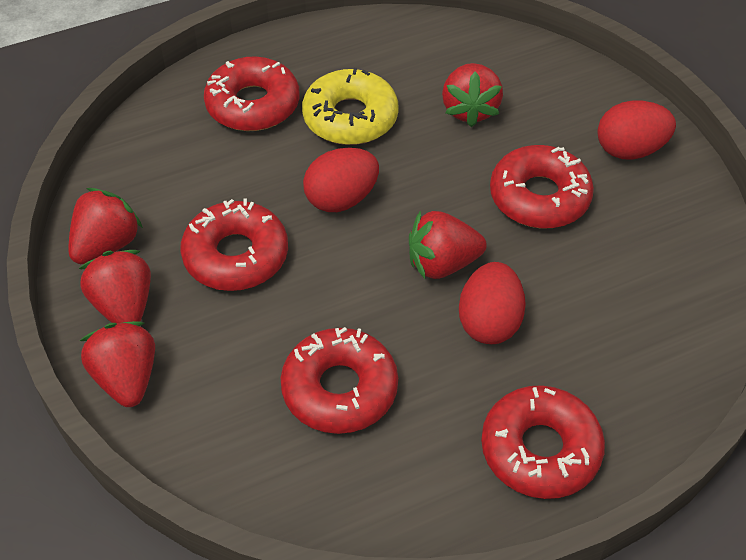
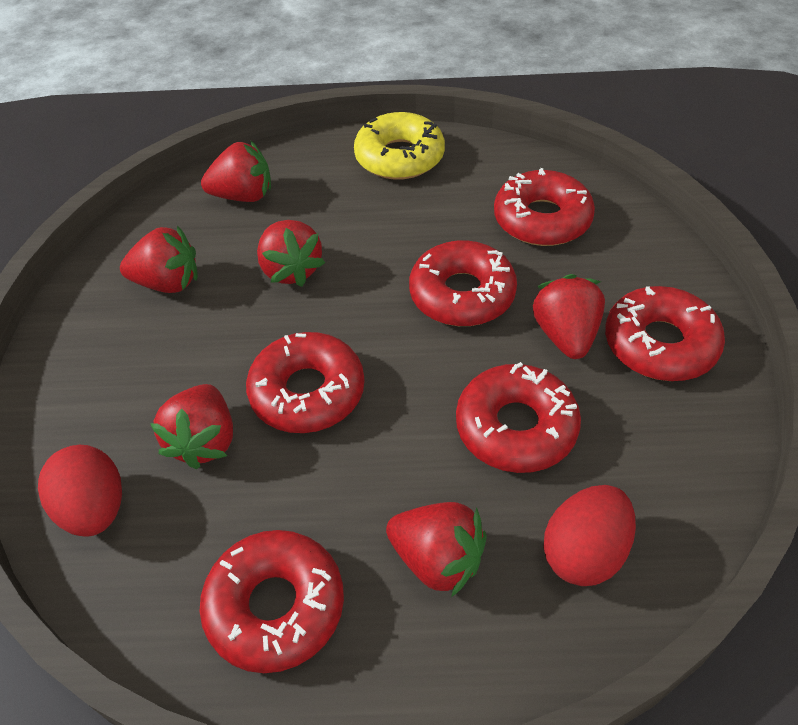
red donut: [180,198,288,291] [204,56,300,131] [281,327,398,434] [481,385,605,499] [490,145,594,228] = 5 -> [200,530,344,673] [246,332,365,433] [409,240,517,326] [456,362,581,473] [494,168,595,246] [605,286,725,381] = 6
red egg: [303,148,379,212] [459,262,526,344] [597,101,676,160] = 3 -> [38,445,122,536] [543,485,636,586] = 2
red strawberry: [69,188,143,264] [79,250,151,323] [80,321,155,407] [409,210,487,279] [442,63,503,127] = 5 -> [120,225,198,293] [150,384,233,470] [201,140,271,202] [257,220,325,287] [386,502,487,597] [533,274,605,359] = 6

